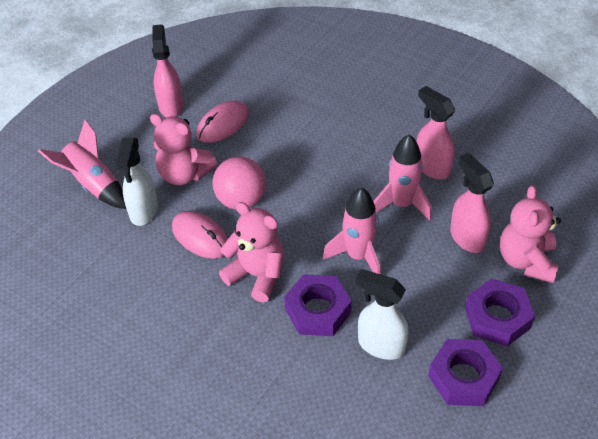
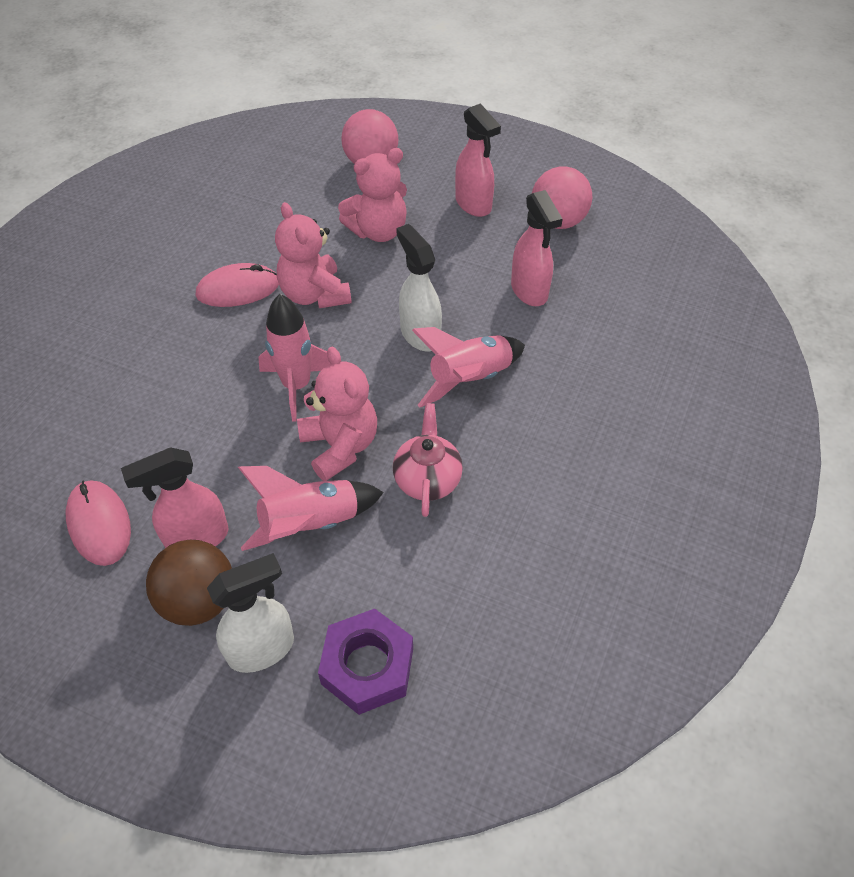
brown ball: none = 0 -> [146,540,232,626] = 1
pink ball: [212,156,266,209] = 1 -> [342,109,398,164] [532,166,592,229] = 2
pink teapot: none = 0 -> [393,403,463,517] = 1
purple nut: [284,274,352,336] [428,339,503,406] [465,278,535,346] = 3 -> [318,609,413,715] = 1

